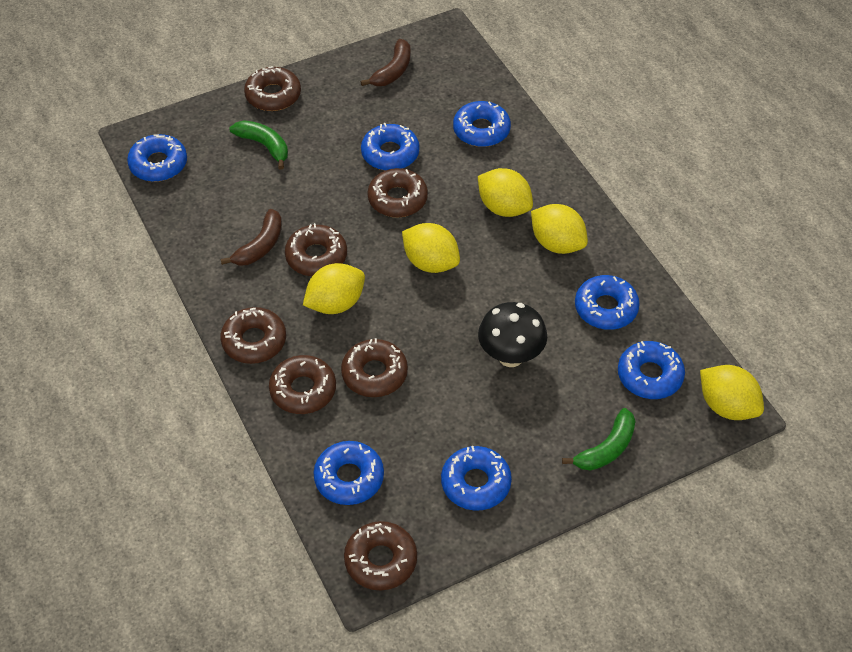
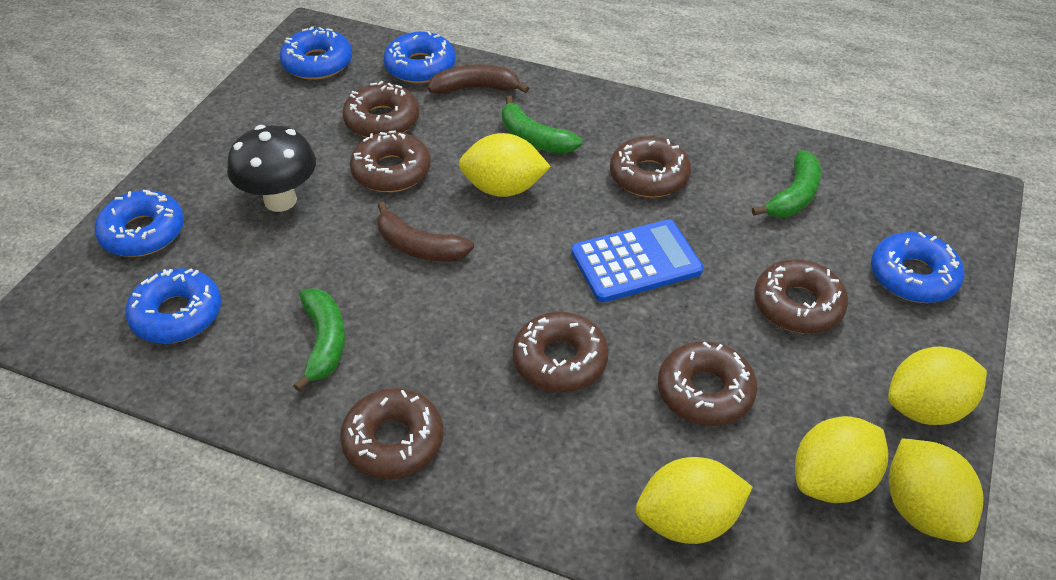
blue calculator: none = 0 -> [571,219,703,303] = 1
blue donut: [127,134,187,182] [313,441,384,505] [361,123,420,170] [441,446,512,510] [453,101,511,147] [575,275,640,330] [618,341,685,399] = 7 -> [95,190,184,257] [125,268,221,344] [279,26,352,80] [383,31,456,83] [871,232,964,303] = 5
green banana: [229,120,288,170] [562,408,635,470] = 2 -> [293,288,345,391] [502,95,583,154] [752,150,821,217] = 3

